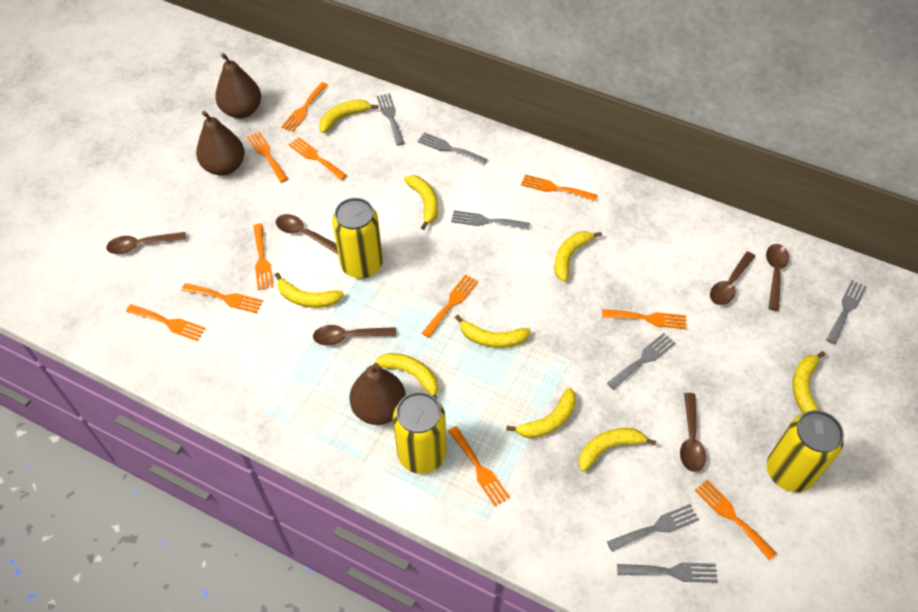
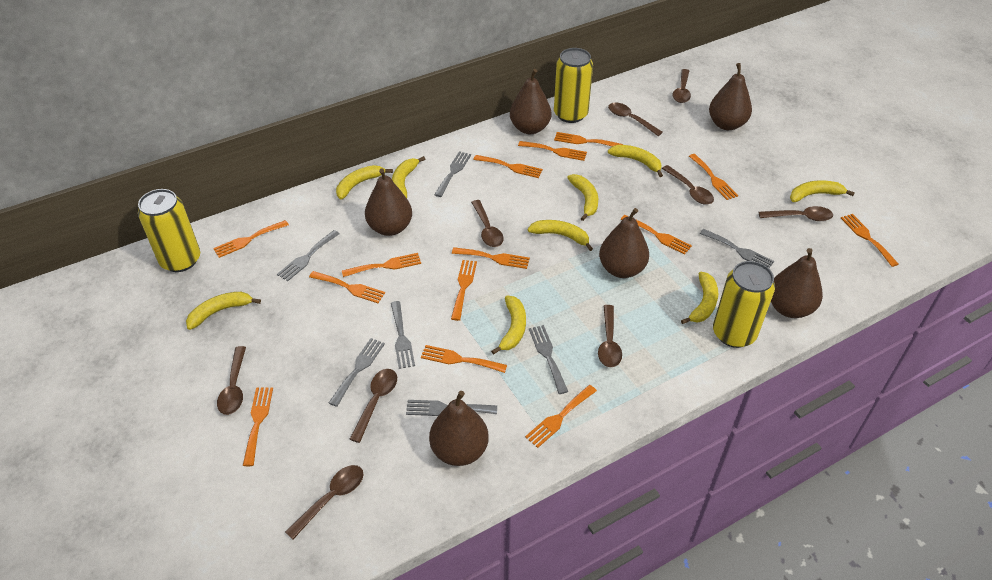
brown pear: [196,111,245,176] [215,53,261,118] [350,363,406,425] = 3 -> [365,169,412,236] [429,391,489,466] [510,69,552,134] [599,208,649,278] [709,63,752,130] [771,248,823,318] = 6
brown spoon: [106,232,186,254] [276,214,338,254] [313,325,396,345] [680,393,706,472] [710,251,756,305] [766,244,789,311] = 6 -> [217,346,246,415] [285,465,364,539] [349,369,397,443] [471,200,504,247] [598,305,622,367] [608,102,663,136] [662,165,714,205] [673,69,691,103] [759,206,833,221] = 9
orange fork: [126,304,206,341] [181,283,263,313] [247,131,288,183] [253,224,273,290] [281,82,328,132] [288,137,347,180] [422,274,478,338] [448,426,510,507] [521,174,597,201] [602,309,686,329] [695,479,777,560] = 11 -> [213,220,289,258] [243,387,273,466] [309,271,385,303] [342,253,421,277] [421,345,507,373] [451,260,477,321] [452,247,530,269] [473,155,543,178] [518,141,587,161] [525,385,597,448] [554,132,623,146] [621,215,692,255] [689,154,738,200] [841,214,898,267] = 14

